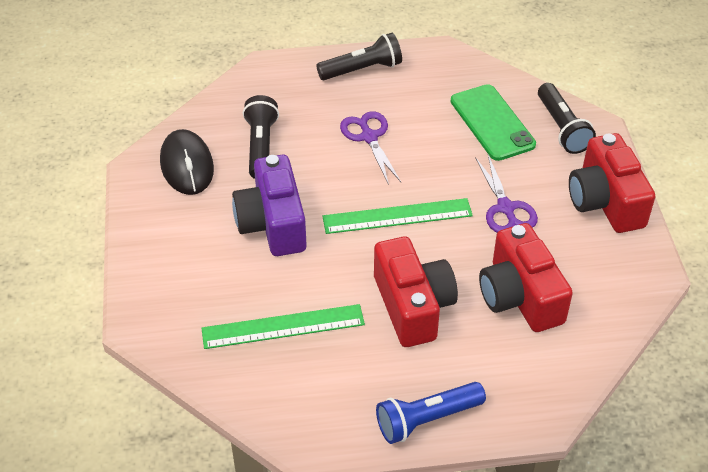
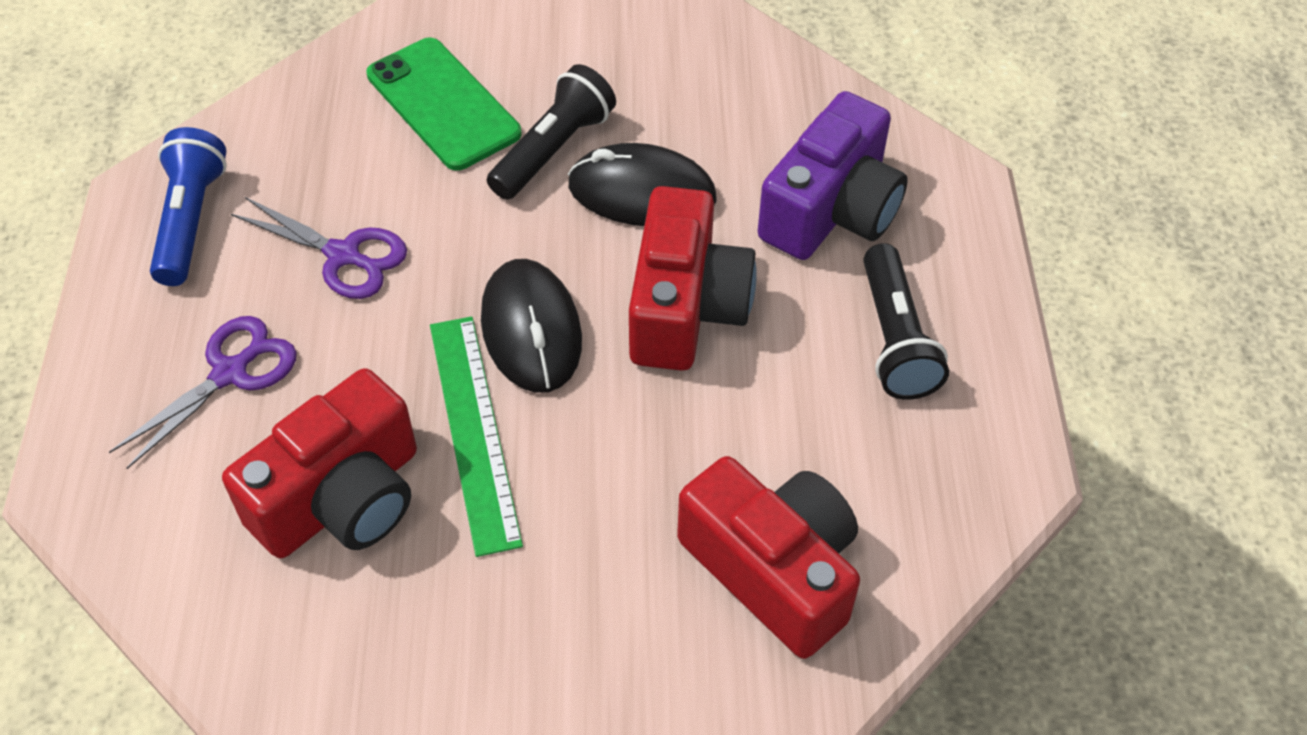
black flashlight: [243,95,279,179] [316,33,402,80] [538,83,596,154] = 3 -> [487,64,616,200] [863,243,949,400] = 2
black mouse: [160,129,214,195] = 1 -> [481,259,582,393] [568,143,717,226] = 2
green ruler: [202,304,365,349] [322,198,473,234] = 2 -> [430,317,523,557] = 1

